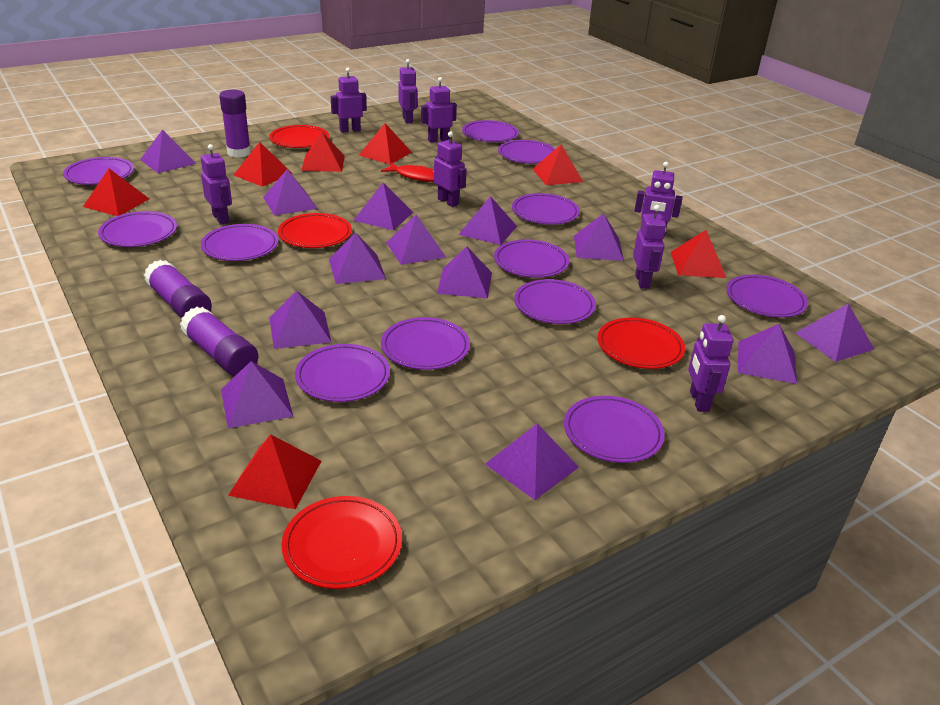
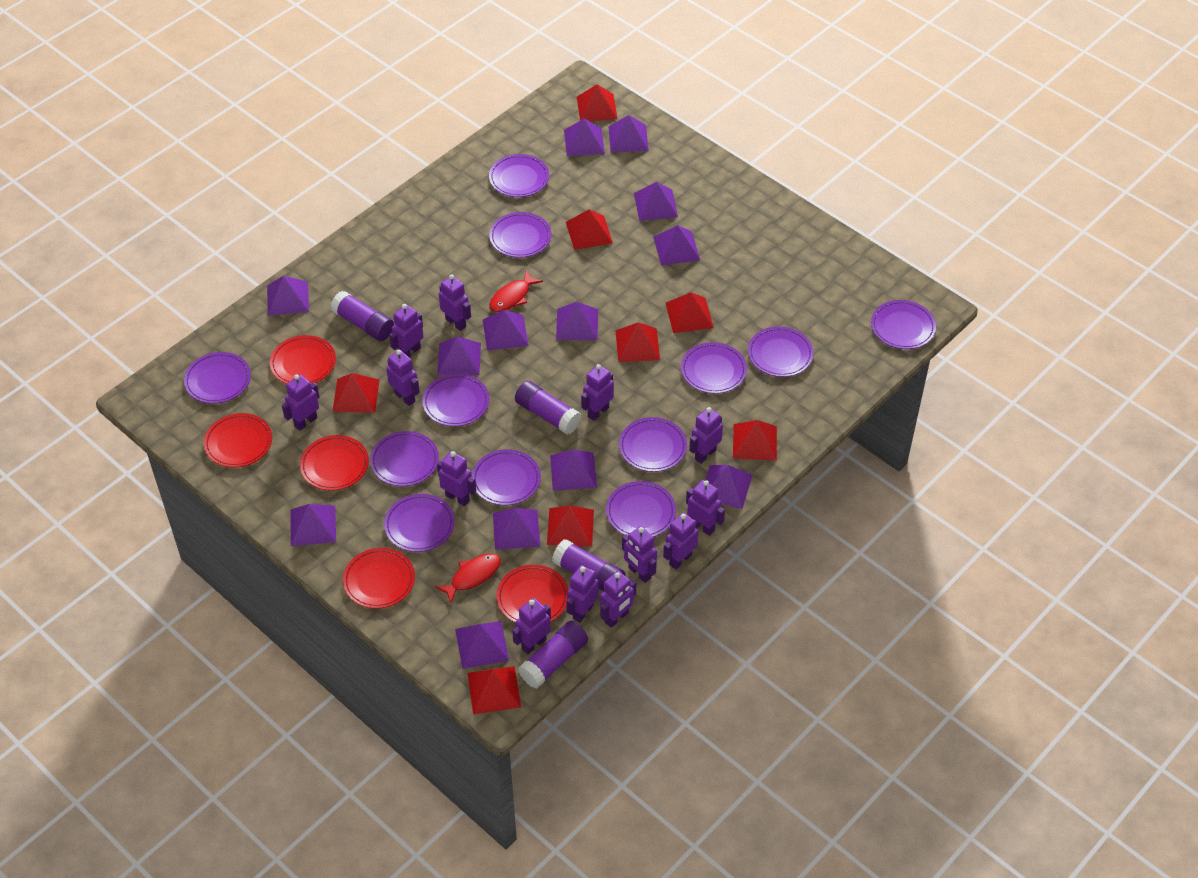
purple glue stick: [144,260,212,318] [180,307,258,377] [219,90,251,158] = 3 -> [330,291,394,341] [515,381,581,435] [518,621,588,689] [552,539,625,591] = 4
purple robot: [201,144,232,225] [331,68,367,133] [399,59,417,124] [421,77,457,143] [434,131,467,207] [633,205,666,289] [635,162,682,237] [688,315,733,412] = 8 -> [282,374,319,431] [386,350,420,406] [389,304,423,357] [437,451,476,506] [439,274,471,331] [512,598,551,654] [566,565,599,623] [581,364,614,421] [600,571,636,628] [622,526,657,583] [663,513,699,569] [686,480,725,536] [689,407,723,464] = 13
red fish: [381,162,434,182] = 1 -> [435,553,501,603] [489,270,543,312] = 2
red plate: [269,125,329,148] [278,213,352,248] [282,496,402,589] [597,318,685,369] = 4 -> [204,413,272,468] [270,335,336,384] [300,435,369,491] [343,548,415,609] [497,565,569,623] = 5
red pyramid: [83,168,149,216] [228,434,321,509] [234,142,293,187] [301,131,345,172] [359,123,412,165] [533,145,583,185] [671,230,726,278] = 7 -> [333,373,379,413] [468,666,521,714] [547,506,594,547] [566,209,613,250] [577,85,617,121] [615,322,660,362] [666,292,714,333] [733,420,777,461] = 8

